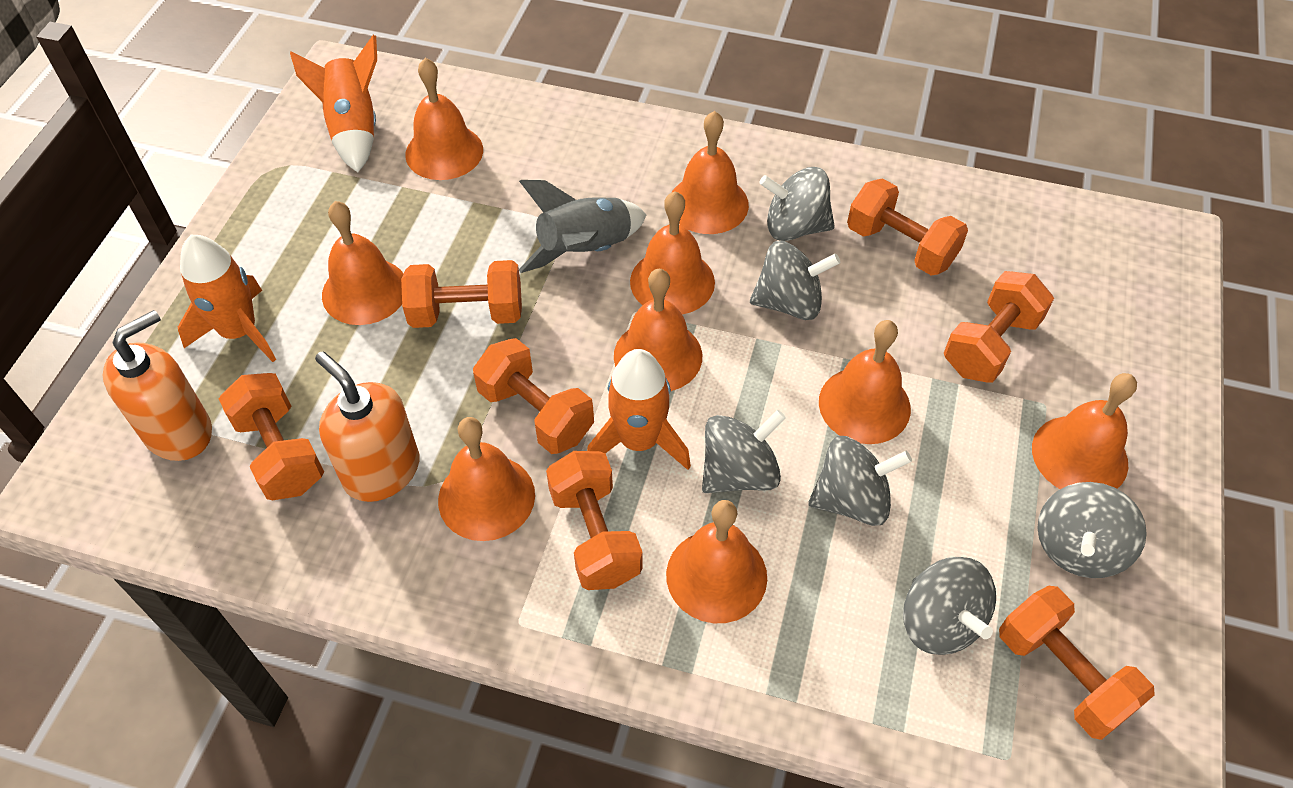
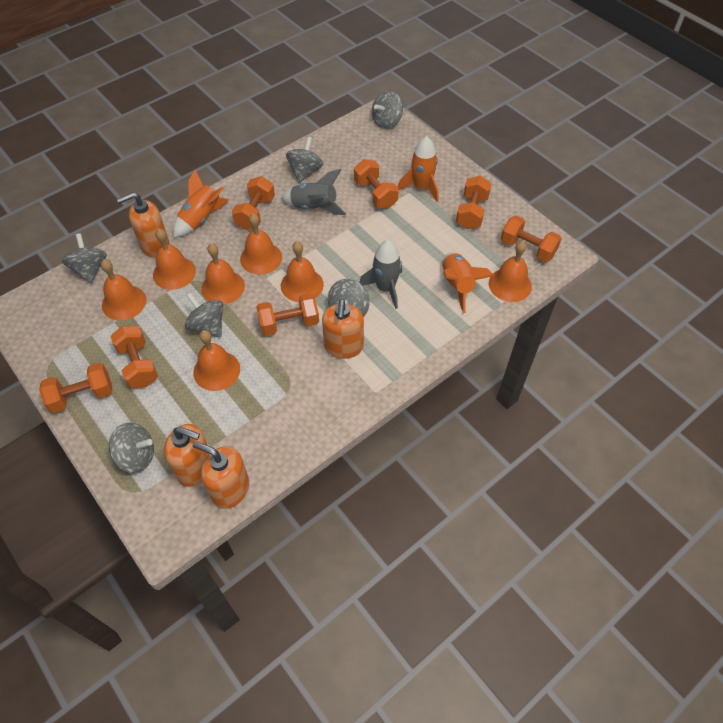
grey rocket: [519,180,646,273] = 1 -> [281,169,346,215] [359,240,402,309] = 2
orange bell: [322,201,403,325] [405,58,483,180] [438,417,535,541] [614,269,702,391] [630,191,715,314] [666,500,767,623] [671,111,749,234] [819,320,911,444] [1032,373,1137,489] = 9 -> [101,259,146,320] [153,229,196,290] [193,330,240,391] [201,243,245,304] [240,213,282,275] [281,241,324,302] [489,241,532,302] = 7
orange soap dispenser: [103,310,212,461] [315,351,419,502] = 2 -> [117,192,169,258] [164,424,209,487] [193,441,249,509] [322,299,364,359] = 4

